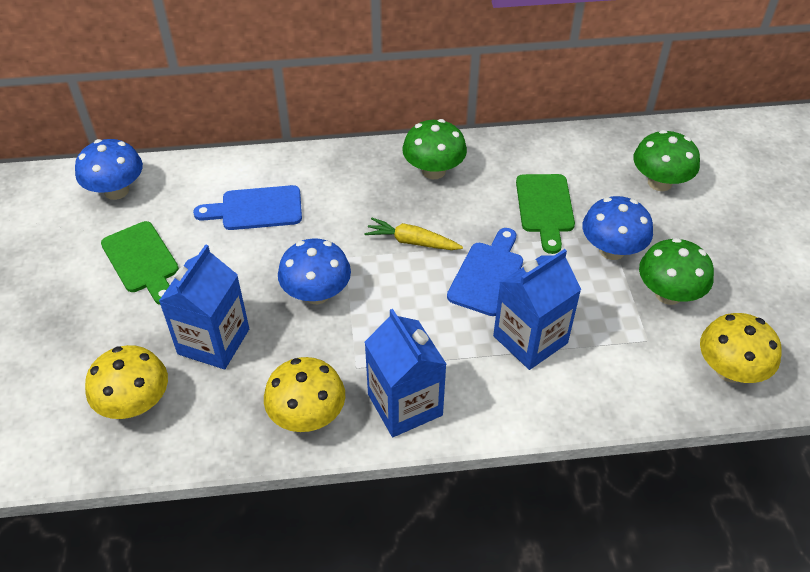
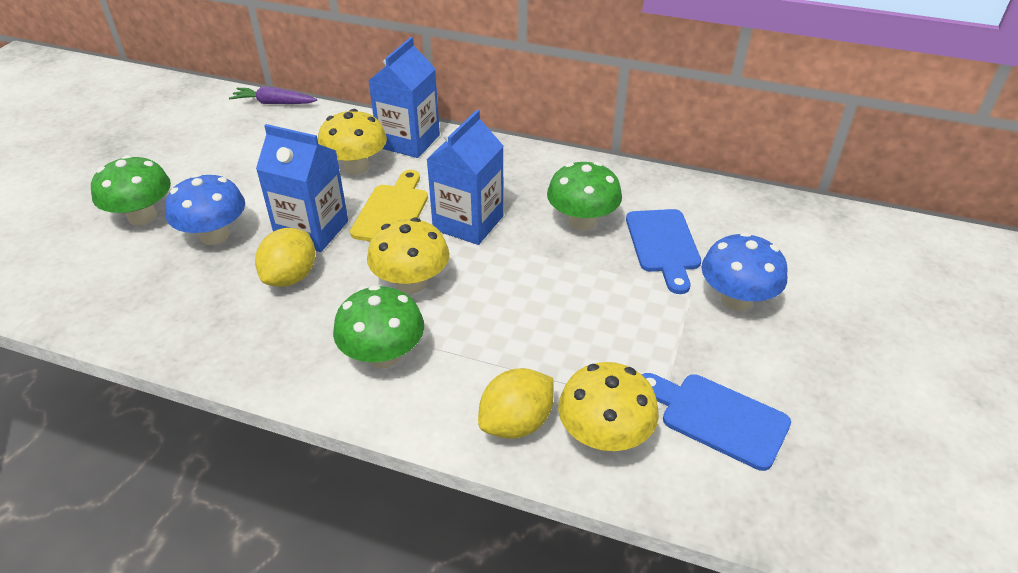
blue mushroom: [75,139,143,200] [278,238,351,304] [582,196,653,260] = 3 -> [165,174,245,245] [701,232,787,311] = 2
green cutting board: [101,221,179,305] [516,174,575,254] = 2 -> none = 0
purple carrot: none = 0 -> [229,86,317,104] = 1
yellow carrot: [364,218,463,250] = 1 -> none = 0
yellow cutting board: none = 0 -> [350,170,428,241] = 1
yellow lemon: none = 0 -> [255,228,316,287] [478,368,554,439] = 2

